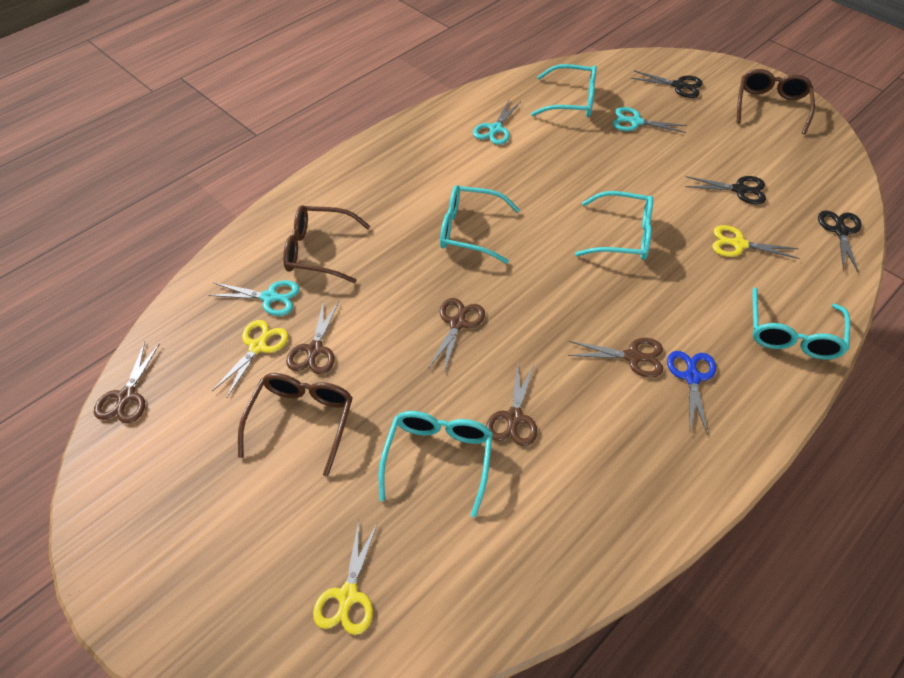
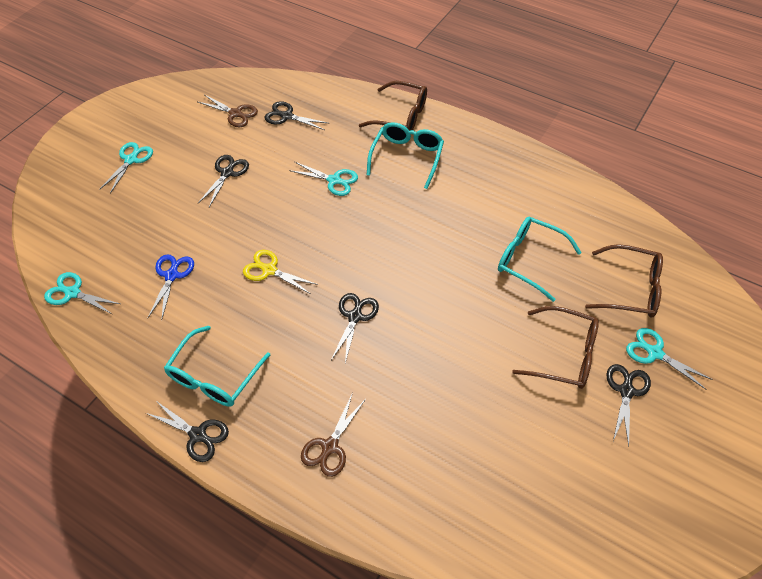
black scissors: [631,71,703,98] [685,176,766,205] [818,210,862,273] = 3 -> [146,400,229,462] [198,155,249,207] [264,101,330,130] [331,293,379,363] [606,364,651,446] = 5
brown scissors: [94,342,160,424] [286,301,339,375] [428,298,485,373] [486,363,537,446] [568,338,663,378] = 5 -> [198,95,258,127] [301,393,366,477] = 2
turquoise glasses: [379,411,493,518] [440,185,520,264] [531,64,597,117] [575,191,653,260] [753,287,850,360] = 5 -> [164,326,270,407] [367,122,444,189] [498,217,582,302] = 3
turquoise scissors: [208,280,300,316] [473,100,521,145] [612,107,687,133] = 3 -> [44,272,120,314] [99,142,153,194] [289,162,358,196] [626,328,713,390] = 4
yellow scissors: [212,320,288,397] [313,521,378,635] [713,225,800,259] = 3 -> [243,250,318,294] = 1

